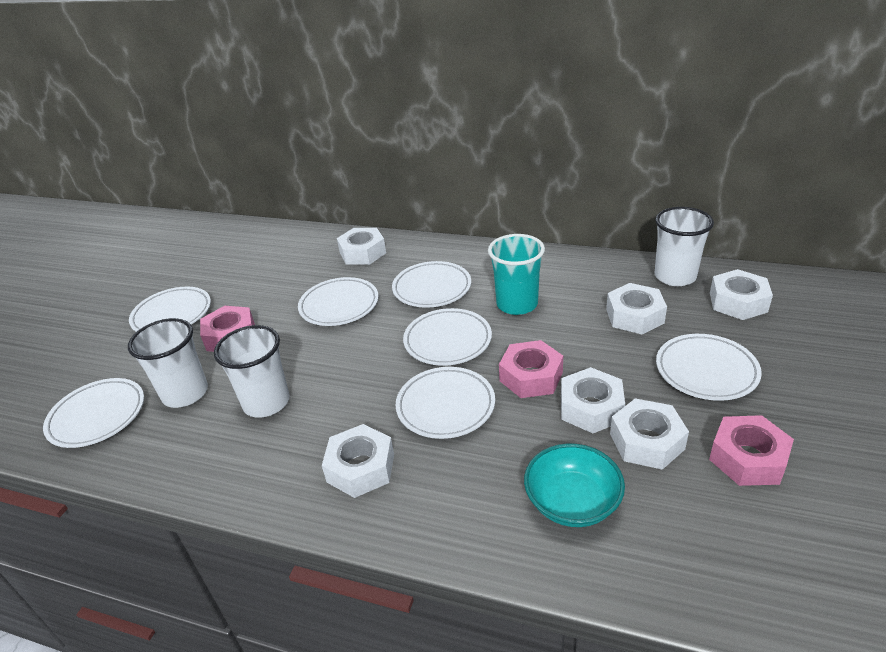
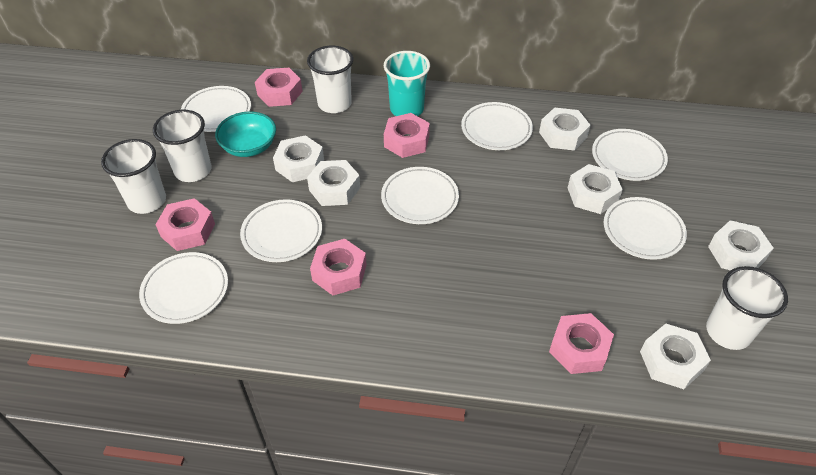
pink nut: [200,306,255,352] [499,340,563,398] [709,415,794,486] = 3 -> [155,198,215,251] [255,68,303,107] [310,239,367,295] [384,113,430,158] [549,313,614,374] = 5
white cup: [128,318,208,408] [214,325,290,418] [655,207,714,286] = 3 -> [101,139,166,214] [153,110,212,182] [307,46,353,113] [706,266,788,350] = 4

